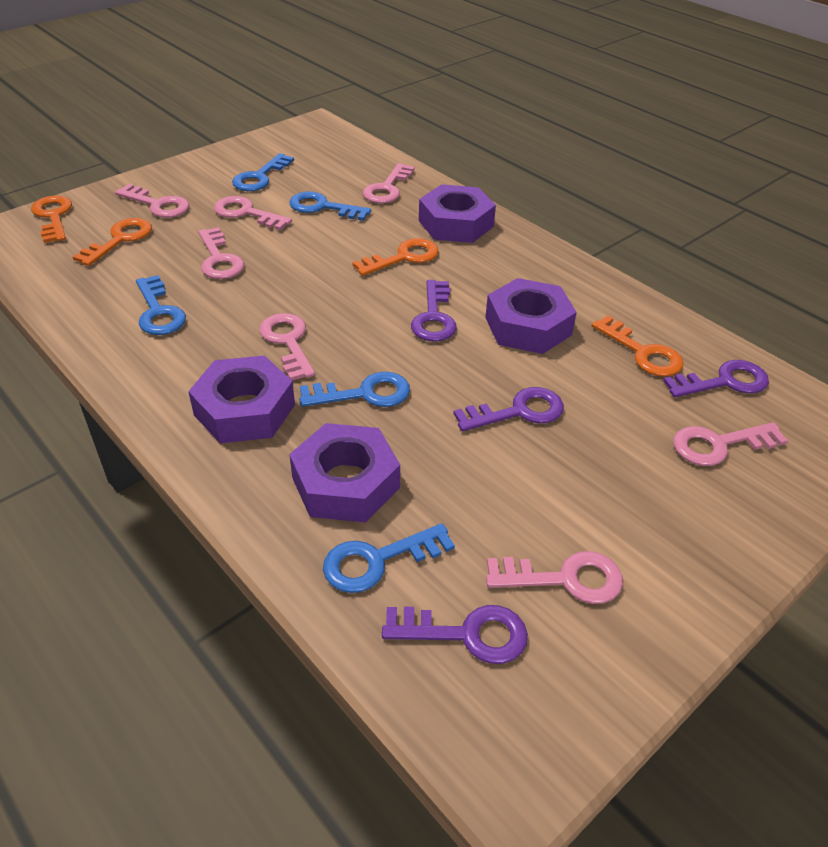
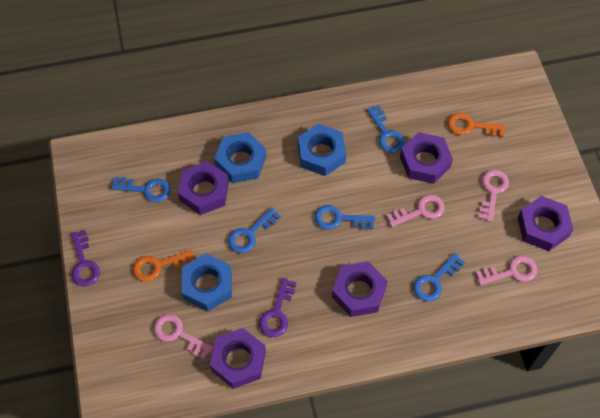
blue nut: none = 0 -> [182,253,232,311] [214,132,266,183] [298,124,346,176] = 3
orange key: [31,196,72,243] [73,218,152,266] [352,238,439,276] [592,315,683,377] = 4 -> [133,250,194,282] [448,113,505,137] = 2
pink key: [115,184,189,218] [198,227,244,279] [214,196,292,230] [259,313,315,380] [363,163,415,204] [486,551,623,604] [673,422,788,466] = 7 -> [154,314,213,359] [386,195,445,227] [476,256,537,286] [478,170,509,222] = 4
purple key: [382,605,528,664] [411,280,457,342] [453,387,564,431] [663,360,769,397] = 4 -> [71,230,100,286] [259,278,296,337] = 2
purple nut: [188,356,295,443] [289,423,400,523] [419,184,496,243] [485,278,577,354] = 4 -> [178,161,229,215] [210,328,266,389] [332,261,388,317] [400,132,453,184] [518,196,573,251] = 5

